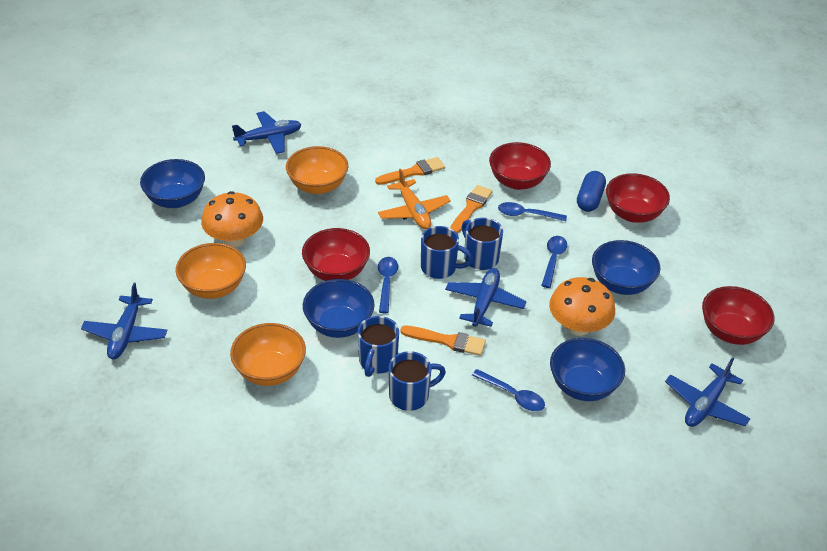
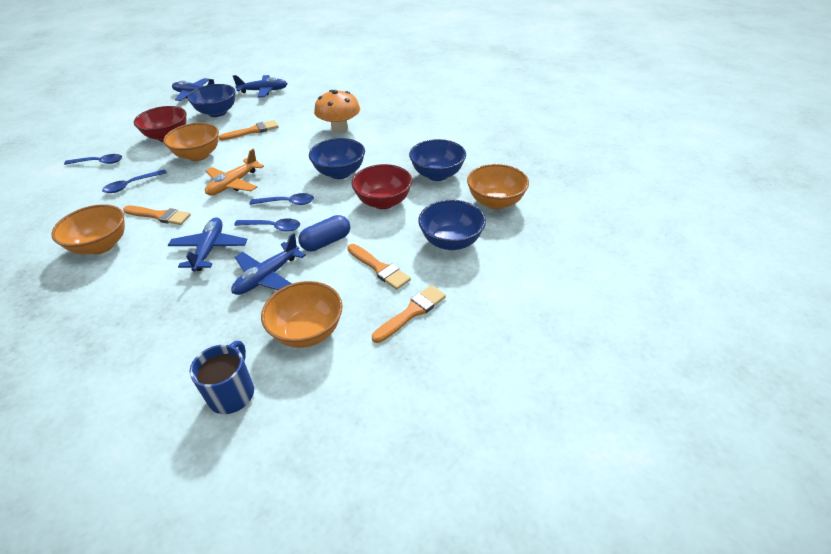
blue mug: [358,316,399,377] [389,351,446,411] [421,226,473,279] [462,218,503,270] = 4 -> [190,341,254,414] = 1
orange bowl: [176,243,246,299] [230,323,306,386] [286,146,348,194] = 3 -> [51,204,125,254] [164,123,219,161] [261,281,343,348] [467,164,529,209] = 4
orange brush: [375,157,445,185] [400,325,486,356] [450,185,493,234] = 3 -> [123,206,191,225] [219,120,279,141] [347,244,411,290] [372,285,446,343] = 4
orange mushroom: [201,191,263,247] [549,277,615,336] = 2 -> [314,90,360,133] = 1
red bowl: [302,228,370,281] [489,142,551,190] [606,173,670,223] [702,286,774,345] = 4 -> [134,106,187,142] [352,164,412,209] = 2

